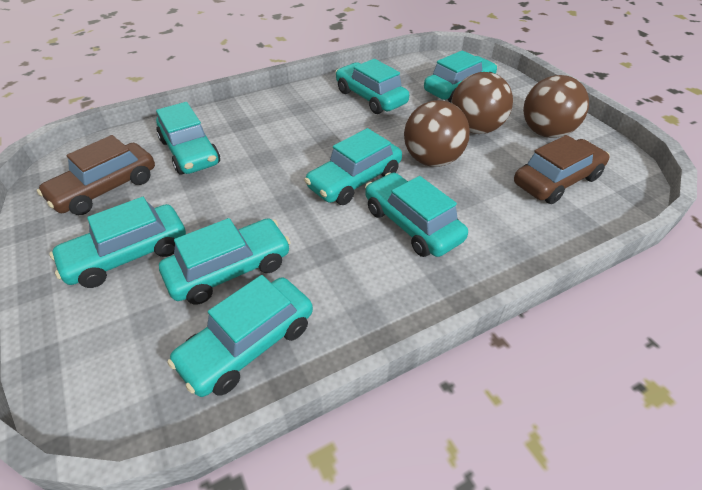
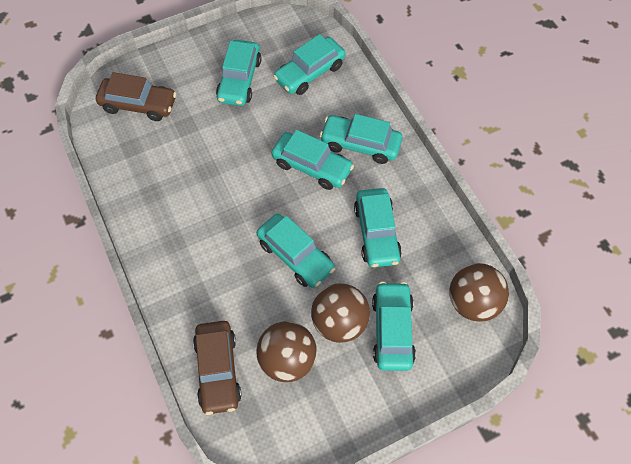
turquoise car: [50,197,186,288] [156,102,220,175] [159,218,291,305] [167,275,313,397] [304,128,402,205] [336,59,409,114] [365,172,468,257] [424,50,498,103] = 8 -> [216,40,262,106] [257,214,335,288] [271,130,354,190] [273,34,346,95] [320,114,402,164] [354,188,402,268] [372,282,416,371] = 7

